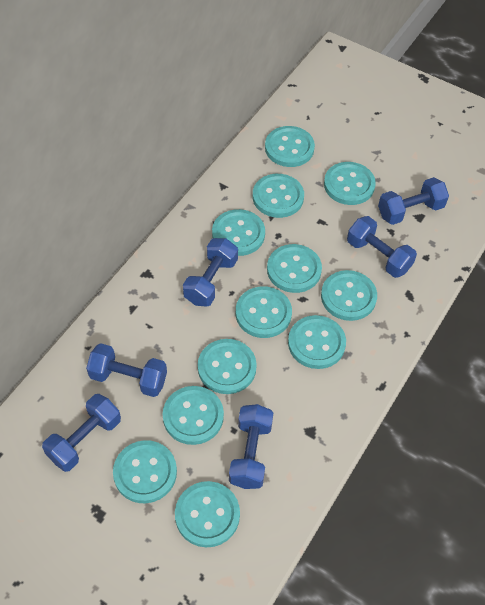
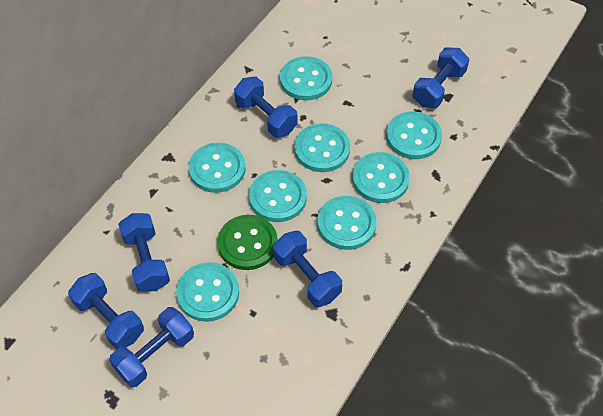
green button: none = 0 -> [217,215,278,270] = 1
turquoise button: [113,440,177,503] [163,386,224,445] [175,481,240,547] [198,339,257,394] [212,209,265,256] [236,286,292,338] [253,174,304,218] [265,126,315,167] [267,244,322,293] [288,315,346,369] [321,270,377,321] [324,162,376,205] = 12 -> [176,262,239,322] [188,143,246,193] [249,170,307,222] [280,56,332,100] [294,124,350,172] [317,196,377,250] [352,152,410,203] [386,111,442,159] = 8

